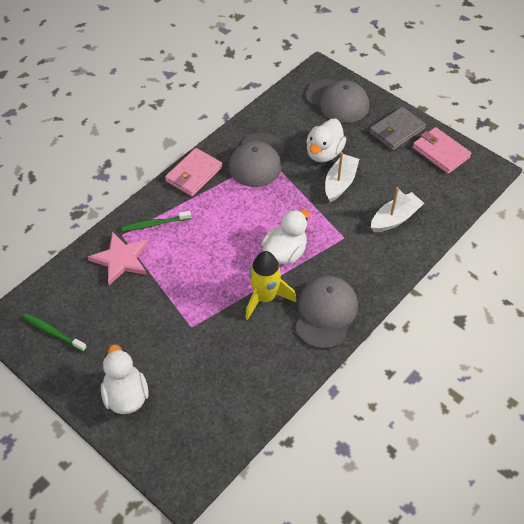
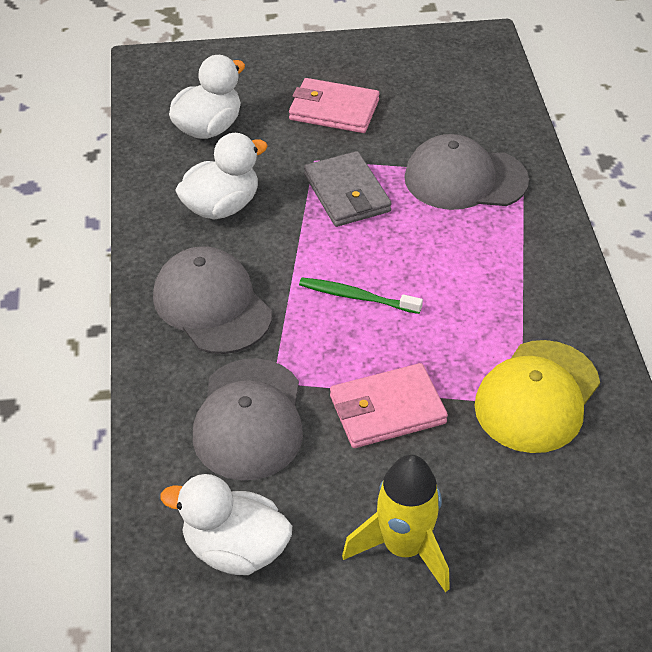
green toothbrush: [23,313,87,352] [121,211,191,232] = 2 -> [299,278,423,314] = 1
pink star: [88,232,148,285] = 1 -> none = 0
white boat: [325,152,359,202] [371,187,424,232] = 2 -> none = 0
yellow cap: none = 0 -> [474,340,600,453] = 1

